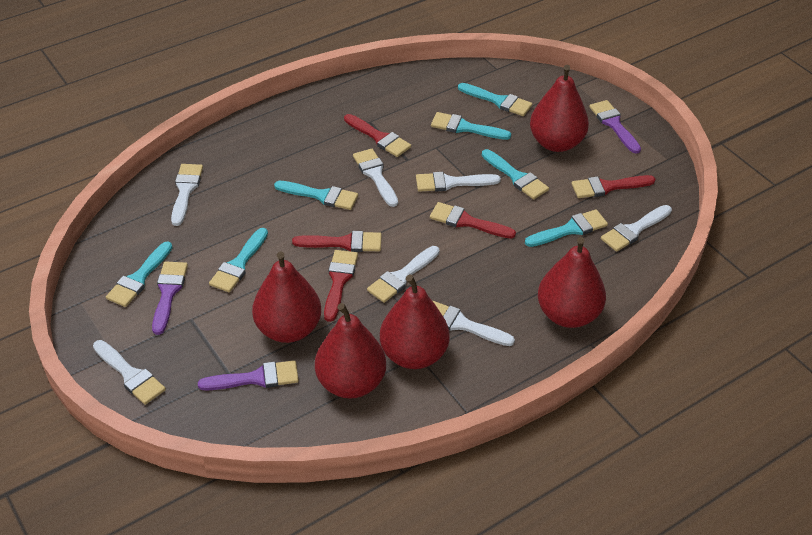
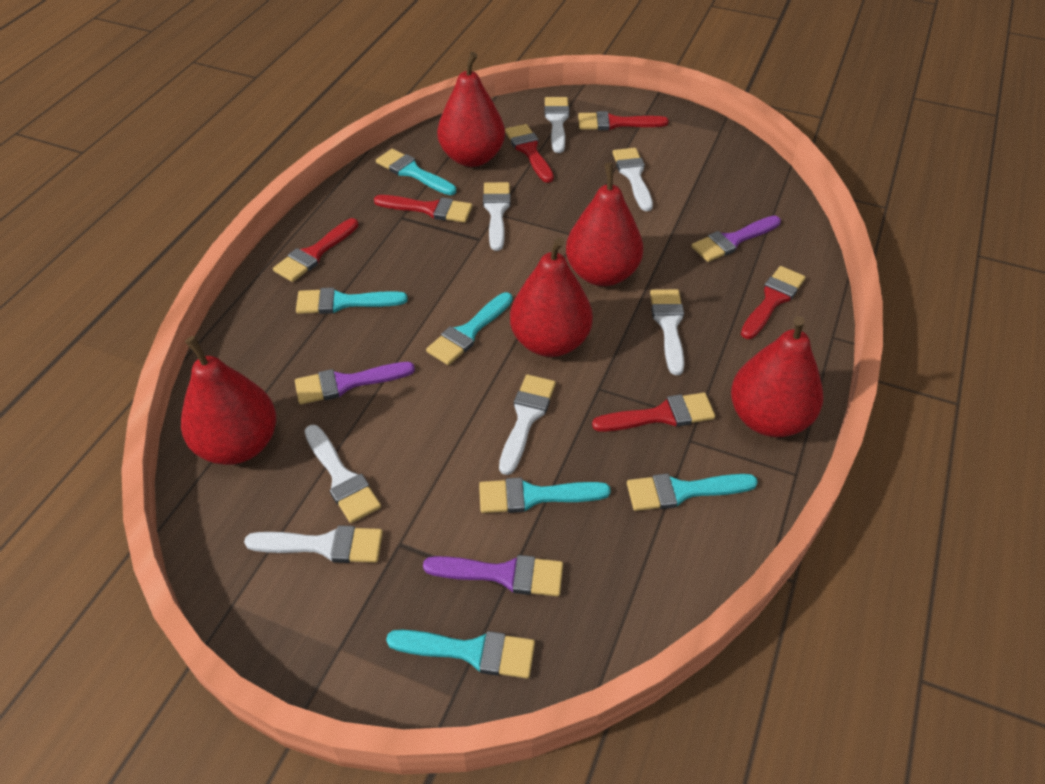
red brush: [292,231,382,252] [324,250,358,322] [344,114,411,157] [430,202,516,239] [571,175,656,198] = 5 -> [273,218,358,282] [374,195,472,223] [505,124,554,183] [578,111,669,130] [592,392,715,432] [741,266,806,339] = 6
turquoise brush: [106,241,173,307] [209,228,268,292] [274,181,358,210] [431,112,511,140] [458,83,532,116] [482,149,549,199] [525,209,608,247] = 7 -> [296,287,408,314] [376,149,456,195] [386,630,535,679] [426,292,513,365] [479,477,611,513] [627,473,758,511] = 6

